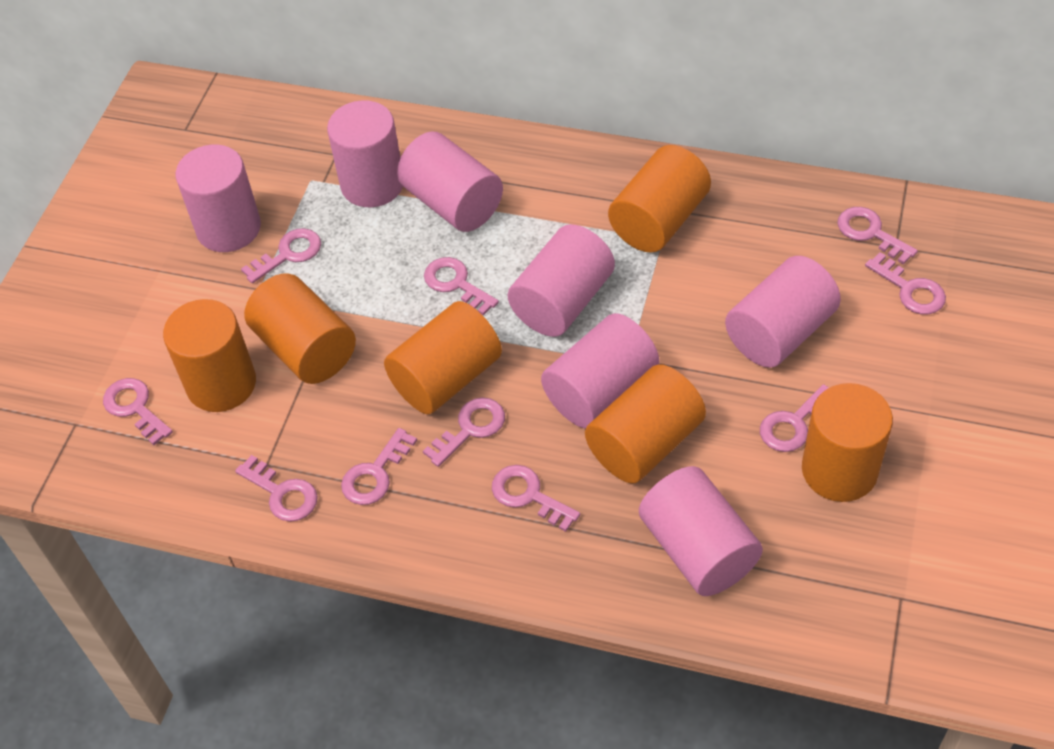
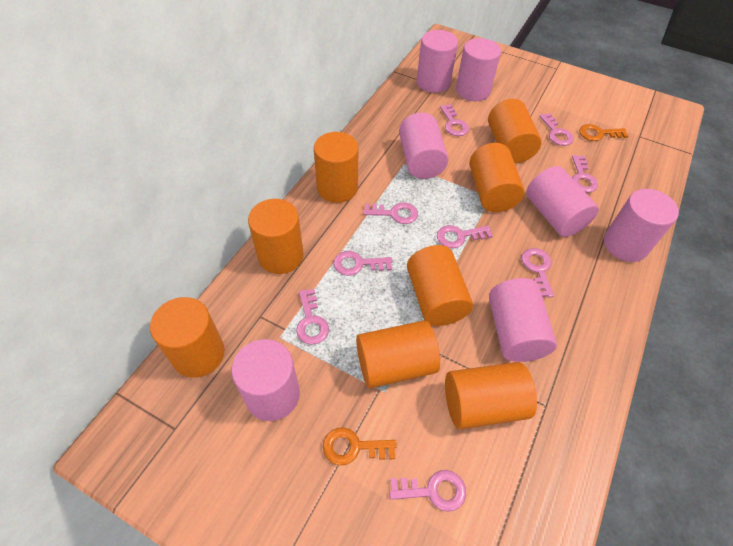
orange cylinder: [163,299,256,412] [244,273,356,384] [384,301,502,414] [585,364,706,484] [608,145,711,253] [802,383,893,502] = 6 -> [150,297,225,378] [248,199,304,274] [314,132,358,203] [356,320,440,388] [407,245,473,326] [445,362,537,429] [469,143,525,212] [488,99,542,163] = 8
orange key: none = 0 -> [323,427,397,465] [579,124,628,141] = 2
pink key: [103,378,173,445] [235,455,318,522] [241,228,321,283] [341,428,417,505] [423,397,505,467] [424,257,499,316] [492,465,580,532] [760,384,829,452] [837,207,918,264] [865,252,946,315] = 10 -> [296,289,329,345] [334,251,392,276] [363,202,418,224] [389,470,466,512] [437,225,493,248] [440,104,469,136] [522,248,554,298] [539,113,574,146] [572,155,598,193] = 9

